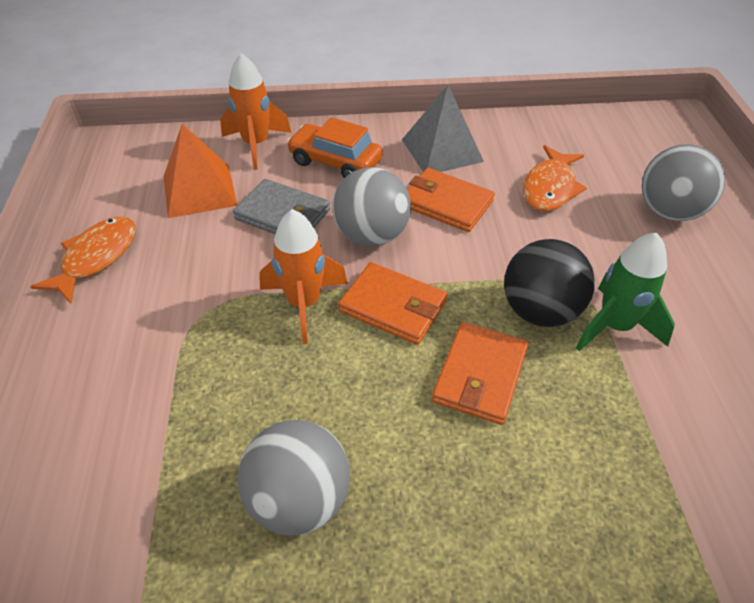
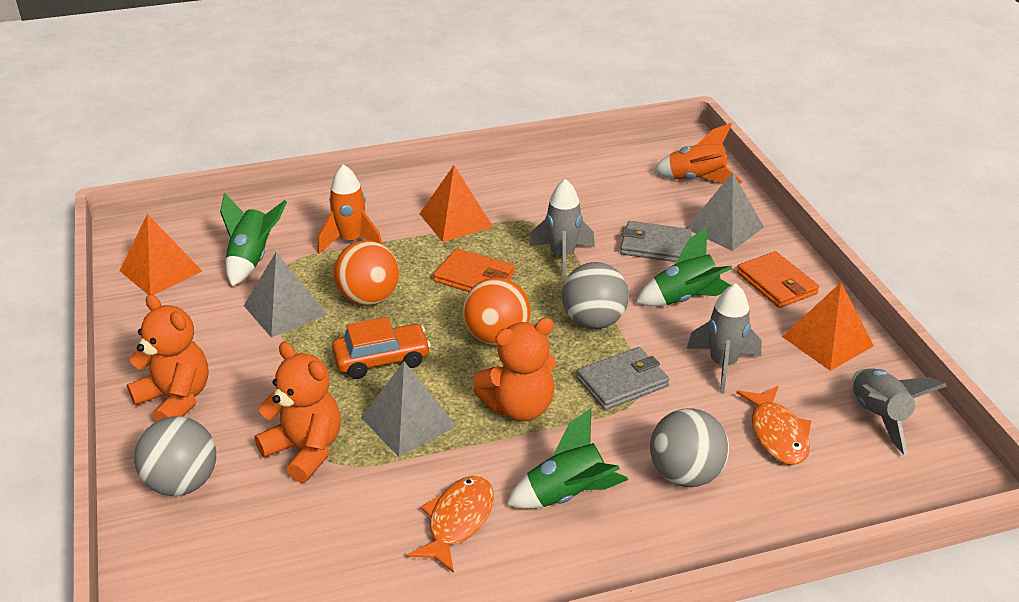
black ball: [504,239,595,327] = 1 -> none = 0
green rocket: [576,232,675,351] = 1 -> [220,193,287,286] [506,408,628,509] [636,227,732,306] = 3
grey pyramid: [402,85,484,172] = 1 -> [244,252,327,338] [361,361,457,457] [687,172,764,251] = 3
grey rocket: none = 0 -> [529,179,595,279] [687,283,762,394] [852,368,947,455] = 3
grey wallet: [233,179,330,234] = 1 -> [576,347,669,410] [620,221,692,262] = 2
orange ball: none = 0 -> [334,240,399,305] [463,278,531,345] = 2
orange pyramid: [163,124,238,218] = 1 -> [120,214,202,295] [420,165,493,242] [782,283,874,371] = 3
orange teddy bear: none = 0 -> [127,294,209,422] [255,342,340,483] [473,318,556,421] = 3
orange wallet: [338,262,448,345] [407,168,495,232] [432,322,528,425] = 3 -> [433,248,515,292] [737,251,819,308] = 2

